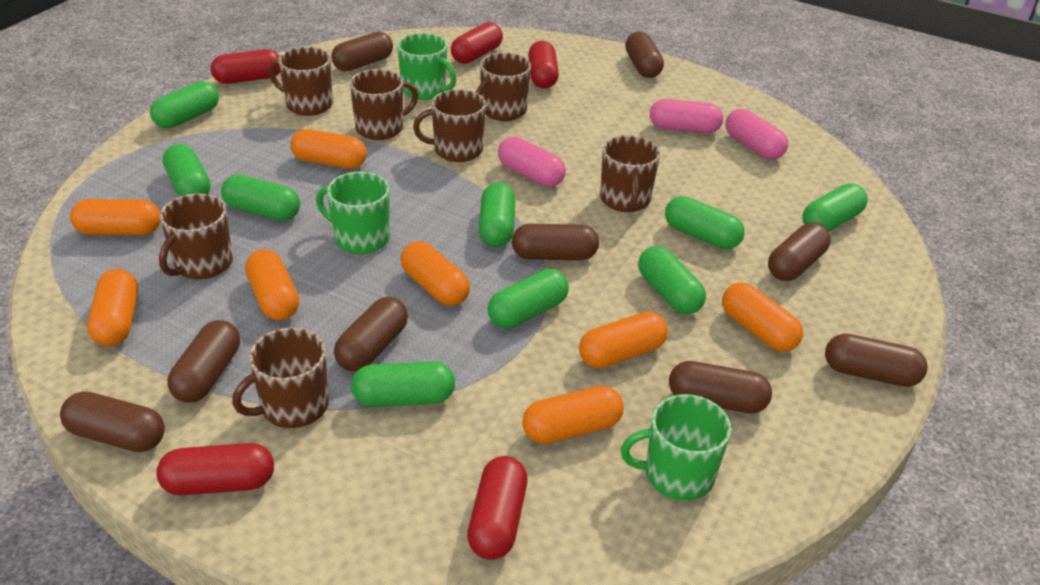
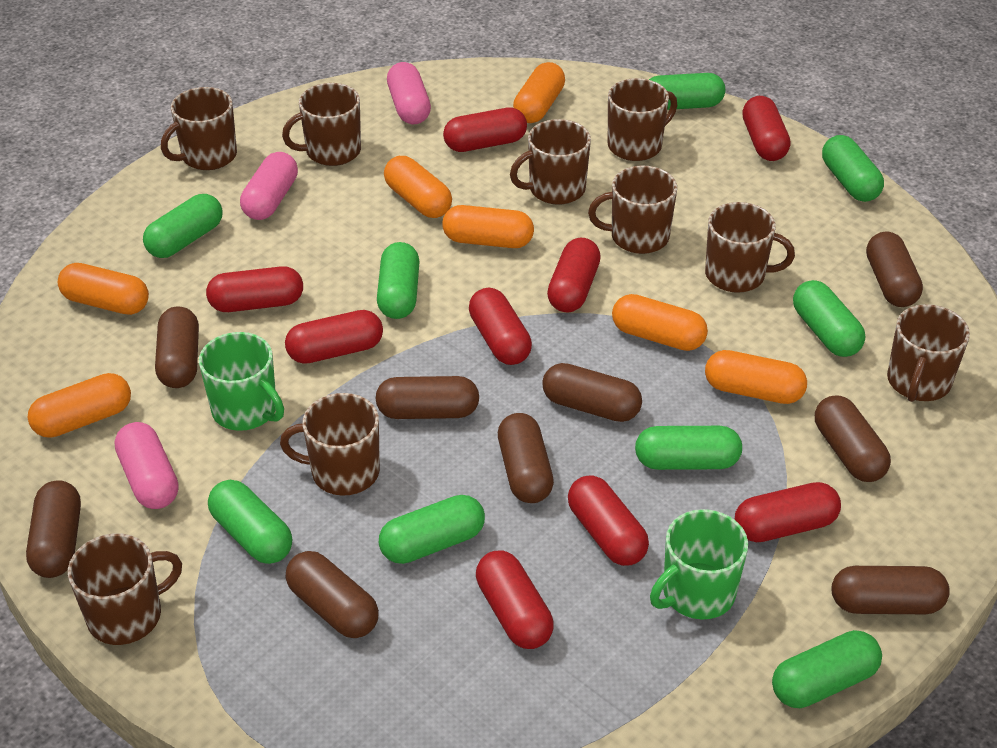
brown mug: [159,193,233,279] [232,328,329,428] [269,47,333,116] [350,69,418,140] [413,89,486,162] [476,52,531,121] [600,135,660,212] = 7 -> [68,533,182,645] [161,87,237,170] [280,393,380,496] [282,83,361,166] [510,119,591,205] [588,166,677,254] [608,78,677,161] [705,202,795,293] [887,304,970,402] = 9
green mug: [316,172,390,254] [397,33,456,100] [621,394,731,501] = 3 -> [199,332,284,431] [650,509,748,619] = 2
orange capsule: [70,199,161,235] [87,269,138,346] [245,249,299,321] [290,129,367,169] [400,241,470,306] [522,386,624,444] [579,311,668,368] [722,282,803,352] = 8 -> [28,373,131,438] [58,263,149,315] [384,156,452,218] [442,205,534,248] [513,62,565,123] [612,294,708,351] [705,350,807,404] = 7
red capsule: [156,443,274,495] [211,49,280,84] [451,22,503,64] [467,456,527,560] [528,41,559,89] = 5 -> [206,266,303,312] [285,310,383,364] [443,107,527,152] [469,288,532,365] [476,551,554,649] [547,238,601,313] [568,475,649,566] [735,482,841,542] [742,96,790,161] = 9

